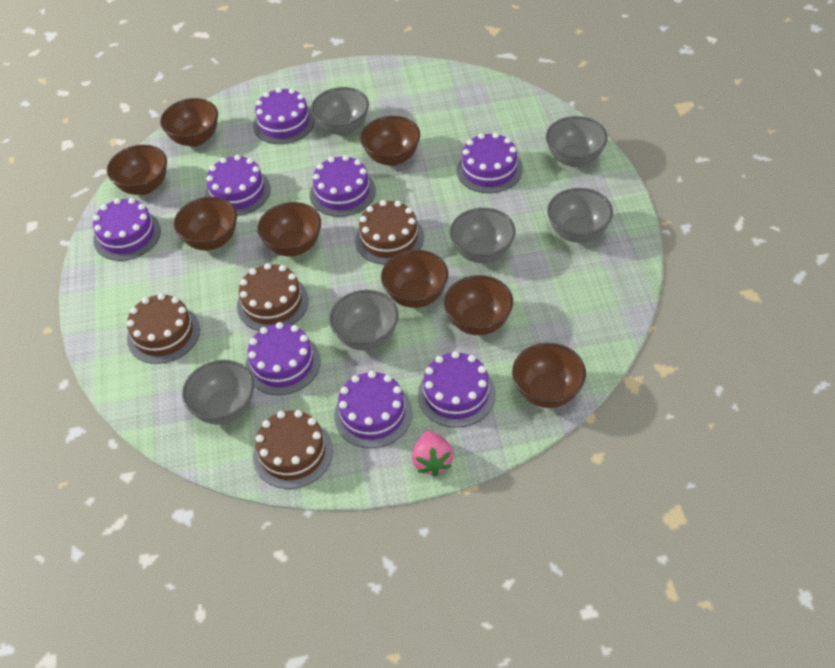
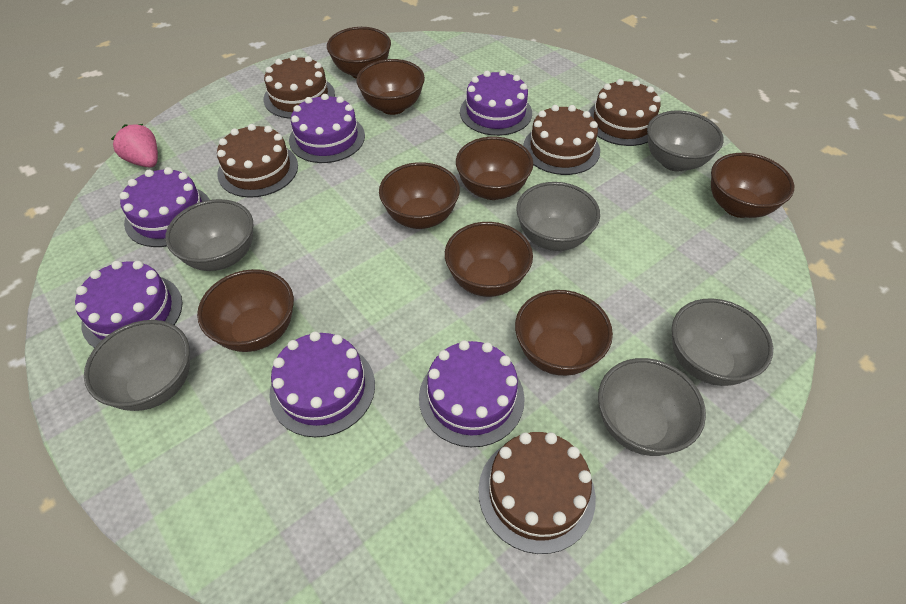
brown cake: [127,293,200,364] [237,263,309,331] [253,410,333,489] [355,200,424,265] = 4 -> [217,124,298,198] [264,55,335,119] [478,432,596,554] [523,105,600,175] [588,79,661,146] = 5
purple cake: [93,198,161,261] [205,155,271,216] [245,322,321,395] [253,87,315,144] [310,155,376,217] [334,371,413,448] [418,351,496,428] [457,132,523,193] = 8 -> [75,261,183,348] [120,167,210,247] [269,331,375,437] [289,94,365,163] [419,340,525,447] [460,70,532,136] = 6

